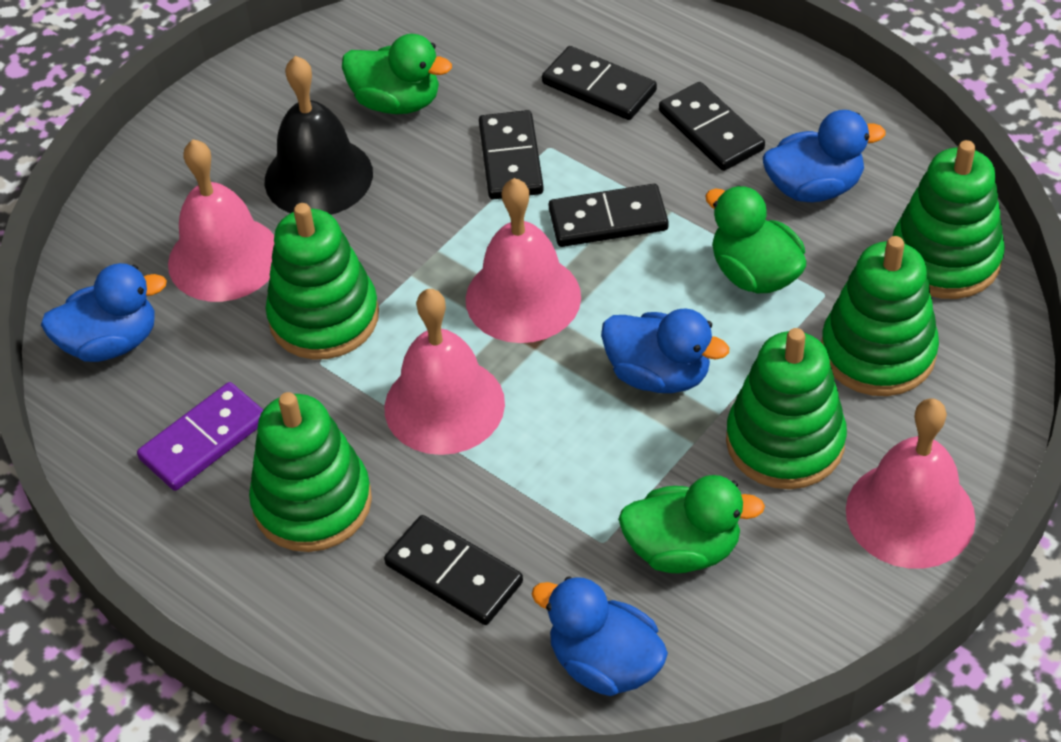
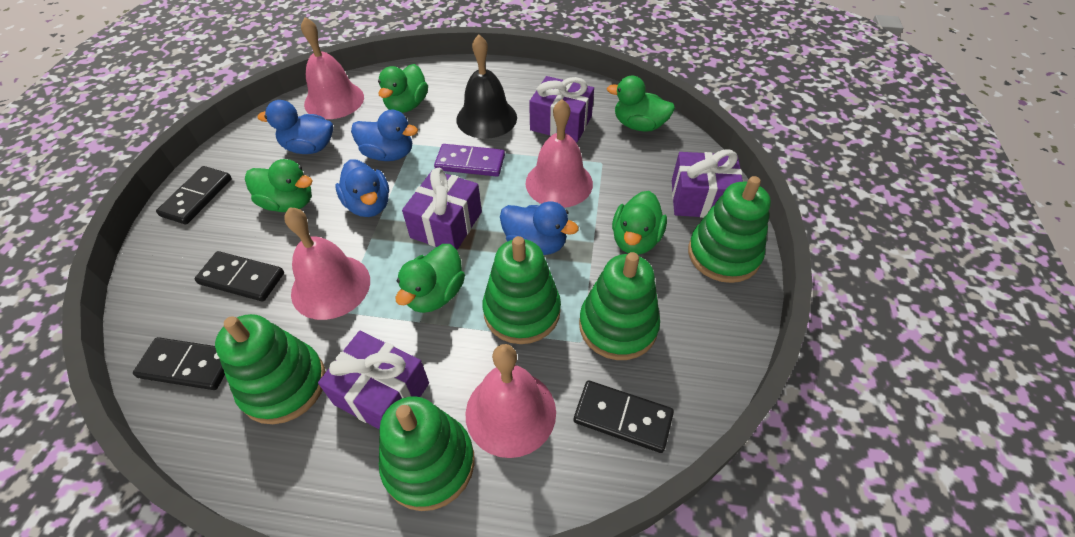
black domino: [384,515,523,625] [479,110,544,200] [542,46,657,120] [549,184,669,247] [659,82,765,171] = 5 -> [133,337,225,390] [156,166,232,224] [195,251,284,302] [574,380,674,453] = 4
green duck: [342,34,452,114] [618,475,765,573] [705,186,806,293] = 3 -> [245,159,312,212] [378,64,428,113] [396,244,465,313] [607,76,675,132] [612,191,667,255] = 5
purple gift: none = 0 -> [318,331,429,430] [402,168,482,250] [529,76,594,143] [672,150,743,218] = 4

